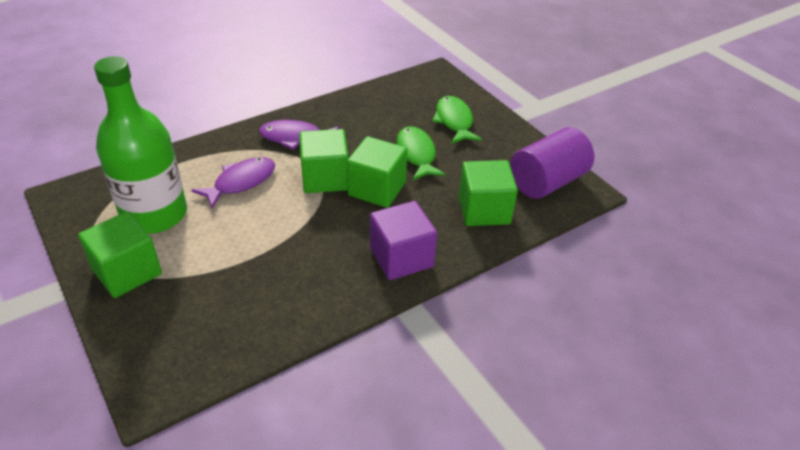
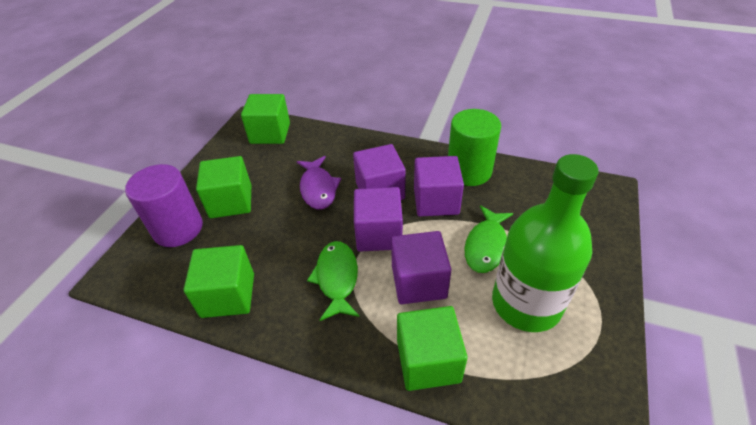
green cylinder: none = 0 -> [448,109,501,186] = 1
purple cube: [370,201,437,280] = 1 -> [353,144,406,200] [354,187,403,252] [391,231,451,304] [414,156,464,216] = 4
purple fish: [192,157,275,208] [259,120,340,150] = 2 -> [297,156,341,209] = 1

